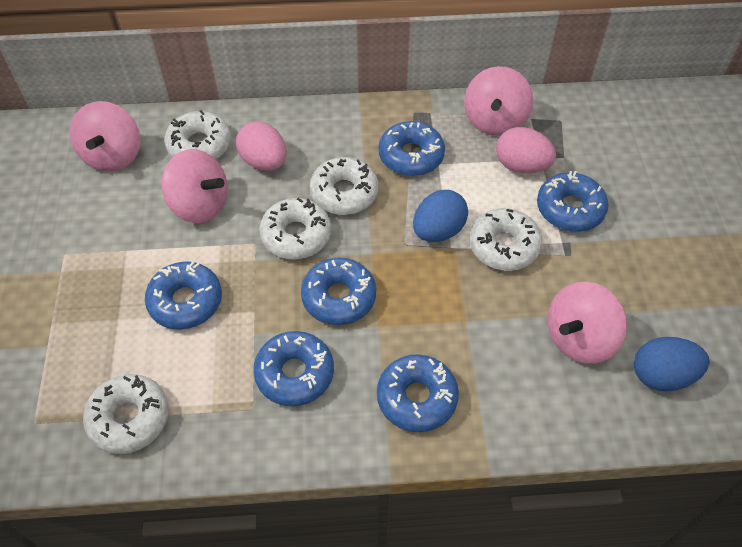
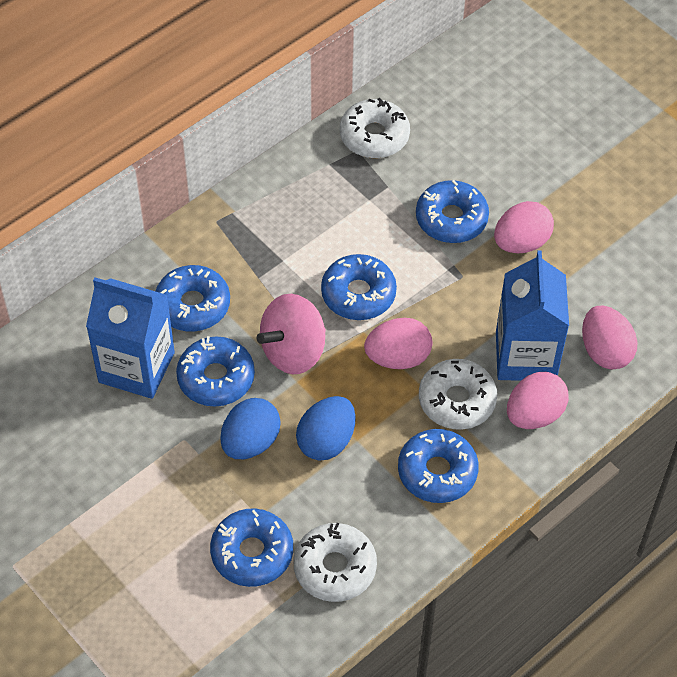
blue carton: none = 0 -> [86,277,175,399] [496,250,569,381] = 2
pink egg: [236,121,287,170] [496,127,556,174] = 2 -> [364,318,432,369] [494,201,554,253] [507,372,569,429] [582,306,637,370] = 4
pink spinning top: [70,101,140,172] [162,149,228,223] [464,66,533,136] [548,281,627,364] = 4 -> [257,294,326,374] = 1
white donut: [83,374,169,454] [164,110,231,160] [259,198,331,259] [310,157,379,215] [469,208,542,271] = 5 -> [293,523,377,602] [340,98,410,158] [419,359,497,430] = 3

